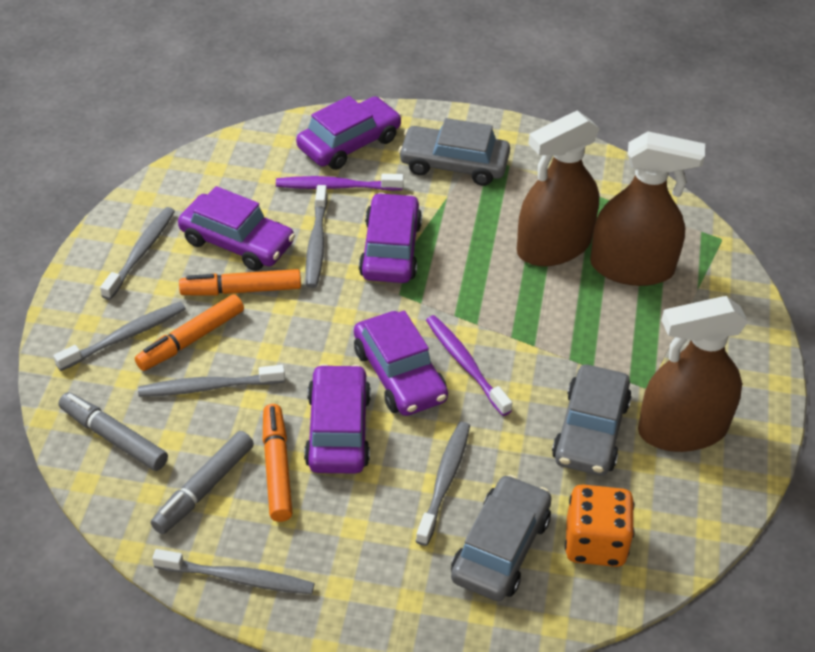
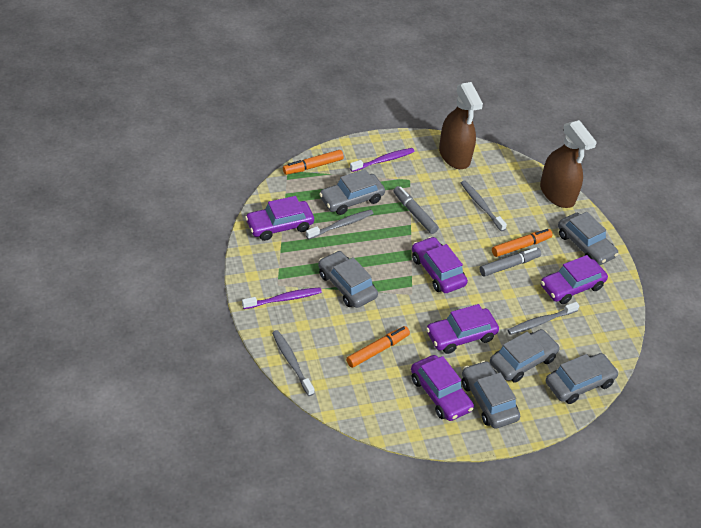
brown spray bottle: [517,111,600,266] [590,131,705,286] [638,296,748,452] = 3 -> [439,82,483,169] [540,120,597,208] = 2
grey car: [398,118,510,186] [451,475,551,601] [552,365,632,476] = 3 -> [318,251,378,308] [319,169,385,215] [462,361,520,428] [490,329,560,383] [546,353,619,404] [558,212,618,265] = 6
grey toothbrush: [53,301,186,371] [100,207,175,300] [138,365,285,397] [152,549,315,594] [306,185,327,288] [416,422,470,546] = 6 -> [272,330,314,396] [306,210,374,240] [461,181,507,231] [507,302,579,335] = 4
orange dice: [565,484,634,567] = 1 -> none = 0

